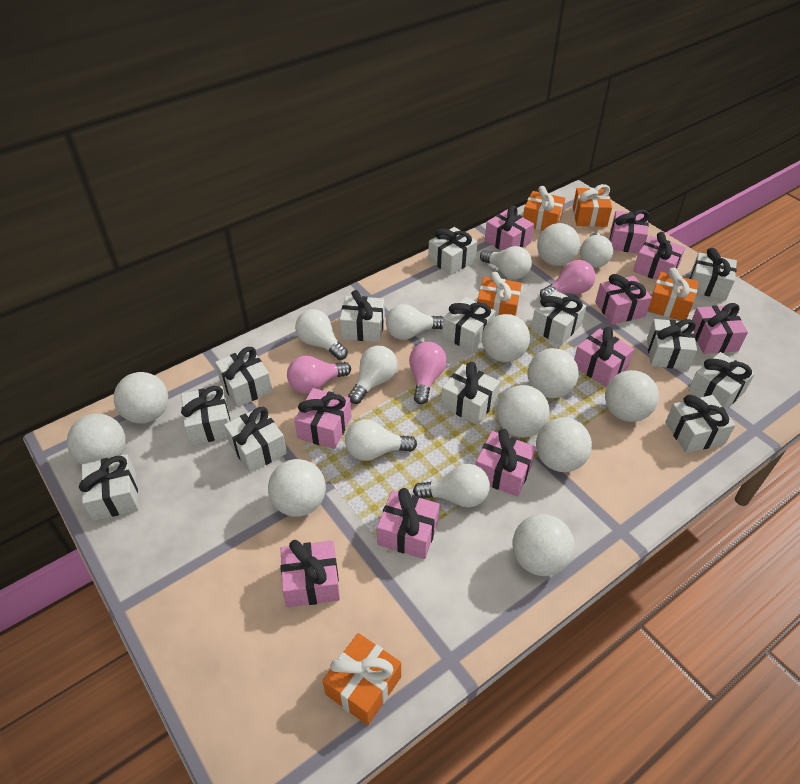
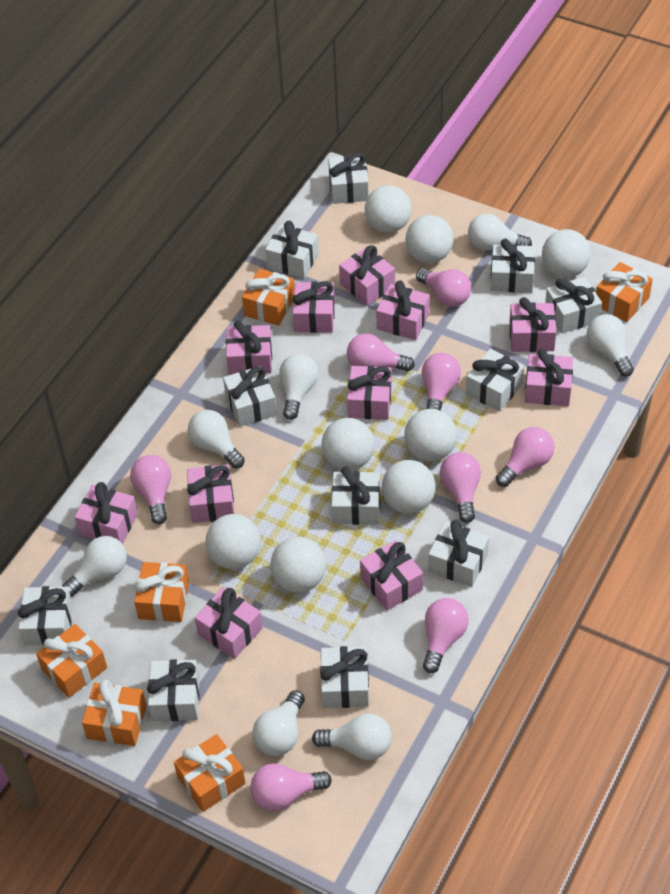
orange gift: [322,633,401,725] [477,272,522,317] [523,186,565,231] [573,184,612,227] [648,268,699,320] = 5 -> [36,624,107,698] [82,680,147,746] [134,562,189,622] [174,734,245,812] [242,269,295,326] [596,262,653,322] = 6
pink gift: [280,540,340,607] [294,388,352,449] [377,488,440,559] [476,429,536,497] [485,206,534,251] [574,327,634,387] [595,274,652,324] [610,209,650,253] [633,232,685,280] [692,303,748,354] = 10 -> [74,482,138,544] [187,464,234,523] [195,587,263,659] [226,320,272,375] [293,281,335,333] [339,245,395,306] [347,366,392,420] [360,540,423,610] [376,280,430,340] [509,297,556,352] [525,349,573,406] = 11
pink light bulb: [287,355,351,394] [409,342,447,404] [540,260,596,298] = 3 -> [130,455,171,524] [250,763,332,811] [347,333,415,371] [416,268,471,307] [422,353,461,411] [423,598,469,673] [440,452,481,523] [496,427,554,487] = 8
white ball: [67,414,126,465] [114,372,168,424] [268,459,326,517] [482,314,530,362] [496,385,550,438] [512,514,574,576] [528,348,579,398] [536,417,592,472] [537,223,580,266] [605,370,659,422] = 10 -> [206,514,261,569] [270,537,326,593] [322,418,374,470] [365,185,412,233] [382,460,436,514] [404,409,457,461] [406,215,454,263] [542,229,591,278] = 8
white gift: [79,454,139,521] [181,386,230,445] [215,347,273,407] [224,407,287,473] [340,290,385,342] [428,227,477,275] [441,362,500,425] [442,297,496,352] [531,290,586,345] [647,319,697,370] [665,395,735,453] [688,352,755,410] [690,248,737,300] = 13 -> [18,586,73,646] [147,659,200,721] [223,366,277,427] [265,221,319,278] [320,646,369,708] [328,153,369,204] [331,466,380,525] [428,519,489,587] [466,349,524,412] [491,239,535,293] [545,277,602,334] = 11

